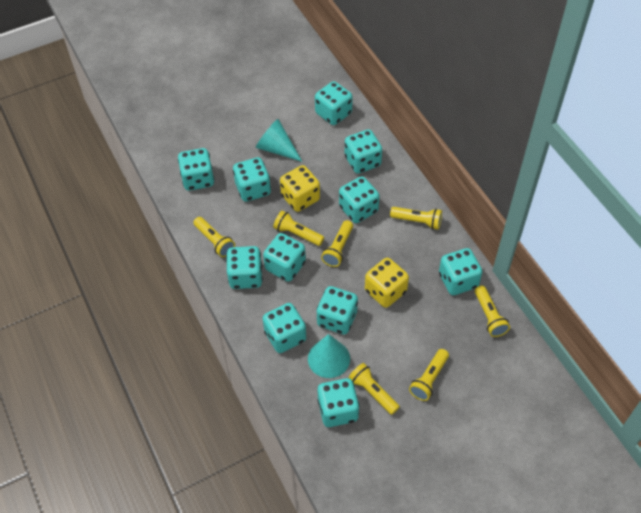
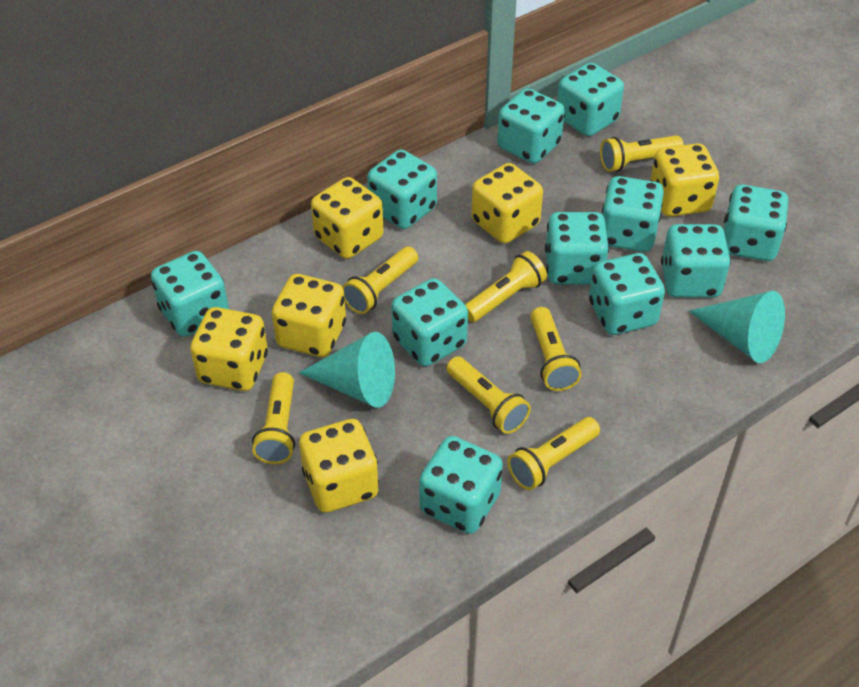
yellow dice: [280,165,320,212] [365,258,409,308] = 2 -> [190,307,268,391] [272,274,346,357] [299,419,379,513] [311,177,384,259] [471,163,543,244] [650,143,719,217] = 6

